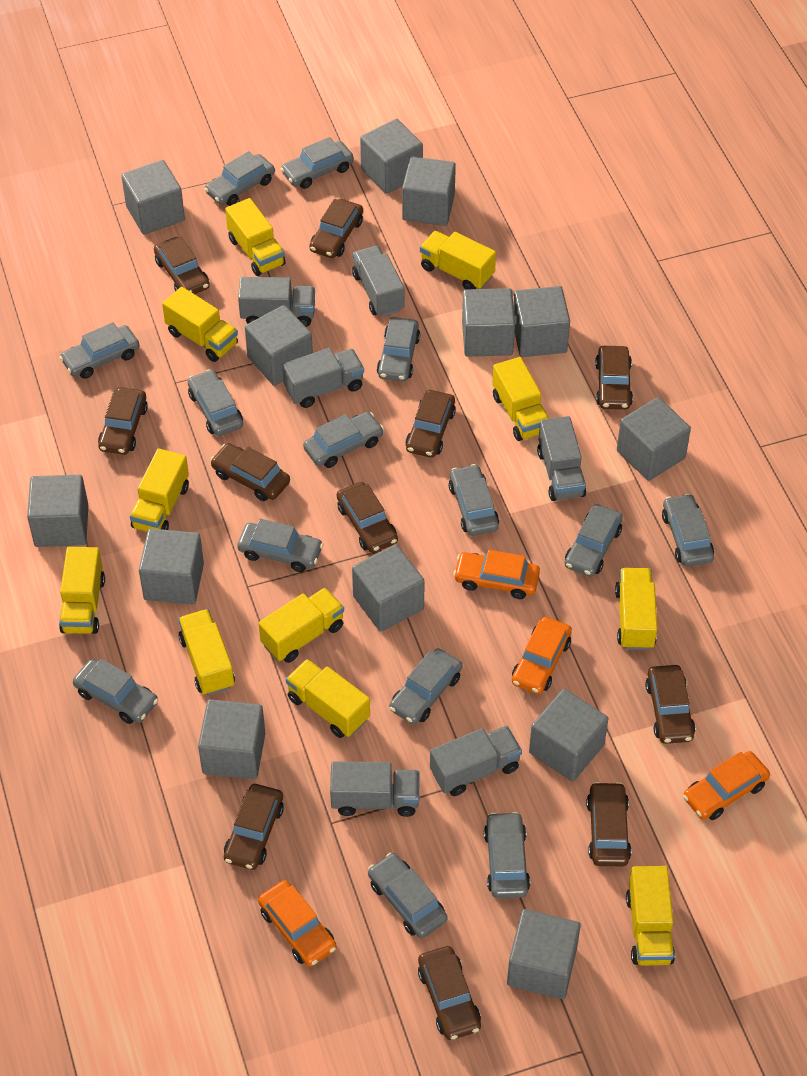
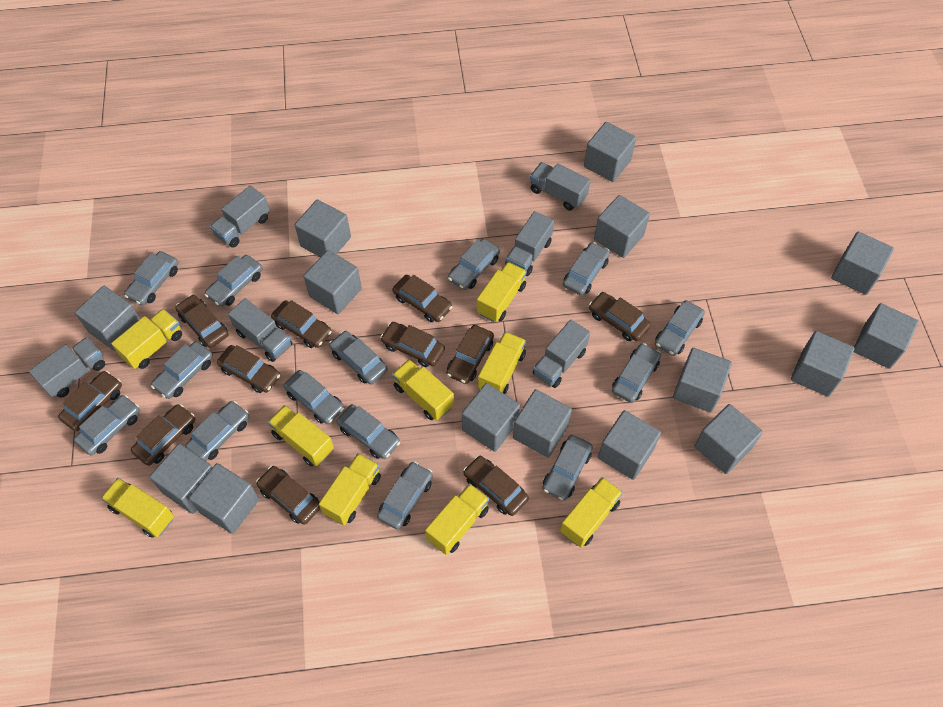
grey cube: [27,475,88,547] [121,160,185,235] [139,529,204,604] [198,699,265,779] [245,305,313,386] [352,544,425,632] [360,119,423,194] [402,157,456,226] [462,288,515,357] [507,909,581,999] [513,286,570,357] [529,689,608,781] [617,397,691,481] = 13 -> [75,286,140,351] [149,444,213,514] [189,463,259,534] [295,200,351,257] [304,250,362,314] [462,383,520,452] [513,389,572,458] [584,122,636,182] [594,195,650,258] [598,410,661,480] [673,348,732,413] [694,404,763,474] [791,331,855,397] [831,232,894,295] [854,303,919,369] = 15
orange car: [258,880,337,967] [453,550,540,599] [512,617,572,694] [683,751,770,820] = 4 -> none = 0
yellow truck: [59,547,105,634] [130,448,189,532] [162,287,238,362] [178,609,235,695] [225,198,286,276] [259,588,344,663] [286,659,370,738] [420,231,496,290] [492,357,549,441] [615,568,658,650] [626,866,675,966] = 11 -> [101,478,174,538] [111,309,182,369] [268,405,334,466] [319,453,381,525] [392,359,454,420] [425,483,489,555] [477,262,527,322] [478,332,526,394] [560,477,623,548] = 9

